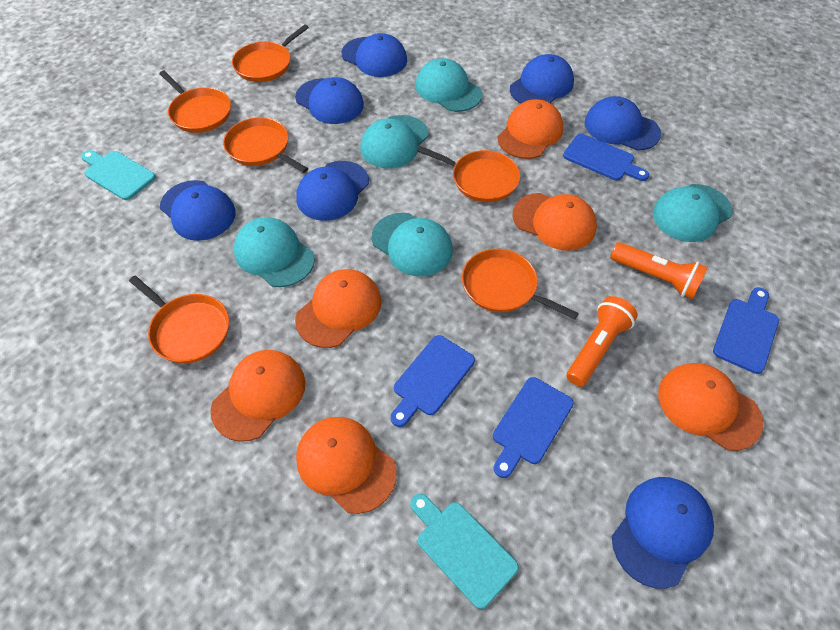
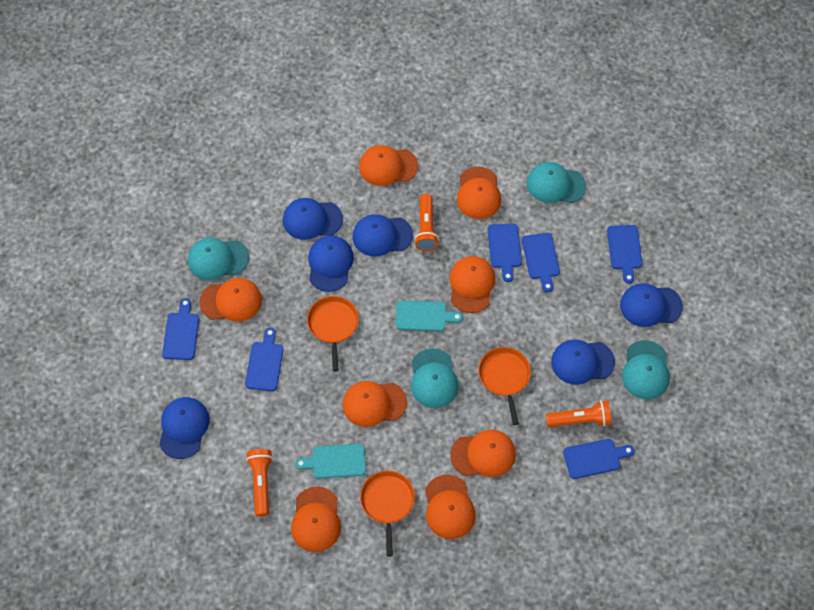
blue cap: [160,180,236,241] [295,77,364,124] [296,161,369,221] [342,33,407,77] [510,54,574,104] [585,96,661,151] [612,477,714,589] = 7 -> [159,397,210,459] [283,198,343,240] [308,235,354,292] [353,214,413,257] [551,340,615,385] [620,283,683,327] = 6
blue cutting board: [391,335,475,427] [493,377,574,478] [563,134,649,181] [713,287,779,374] = 4 -> [162,298,199,360] [245,328,284,391] [488,223,522,282] [522,233,560,292] [563,439,635,479] [607,225,642,284] = 6
orange cap: [210,350,305,442] [295,269,381,348] [296,417,397,514] [498,99,563,159] [513,193,597,251] [658,363,763,451] = 6 -> [199,278,262,322] [291,486,341,552] [343,381,407,427] [359,145,418,186] [425,475,476,539] [450,256,495,313] [450,430,516,477] [457,167,501,219] = 8
orange flashlight: [566,296,638,387] [610,242,708,299] = 2 -> [246,449,273,517] [414,194,439,251] [546,400,611,427] = 3
orange pan: [129,276,229,363] [159,71,231,133] [223,117,308,173] [232,24,309,82] [417,146,520,202] [462,249,579,320] = 6 -> [307,296,359,371] [360,471,415,556] [478,347,531,425] = 3
turquoise cap: [234,217,315,287] [360,115,428,169] [372,213,453,277] [415,58,482,112] [653,184,733,242] = 5 -> [188,238,249,280] [411,349,458,408] [527,162,586,203] [622,340,670,399] = 4

